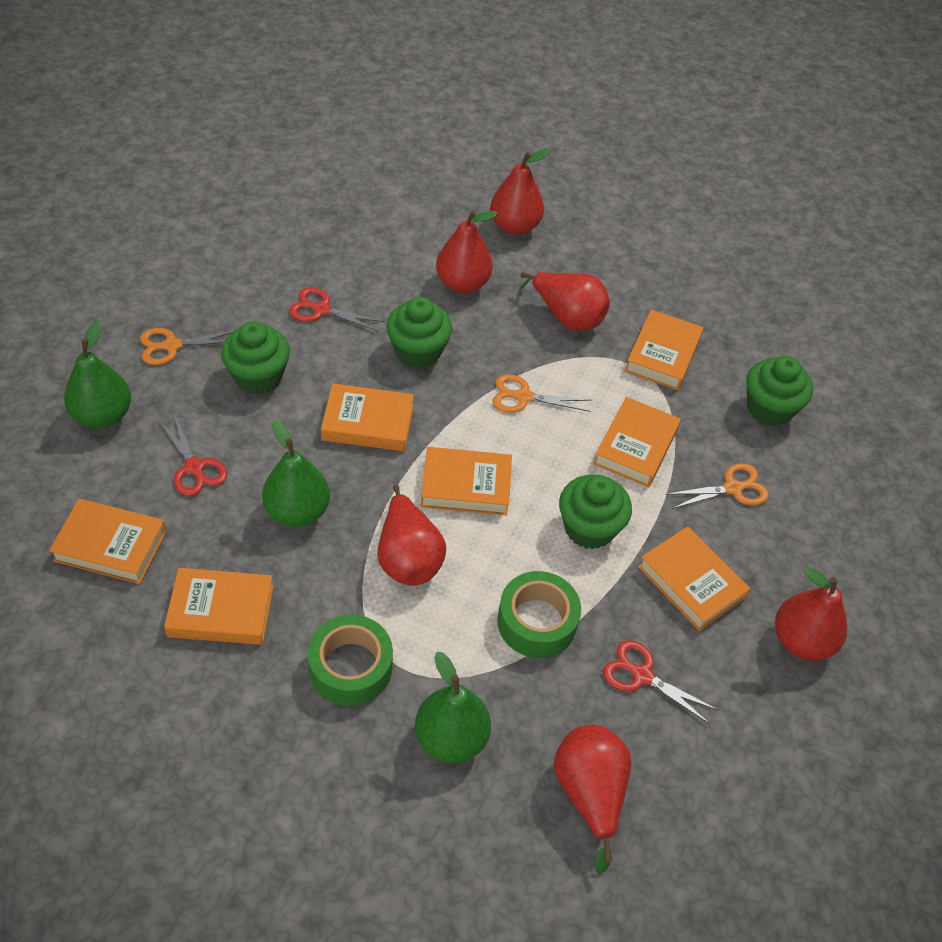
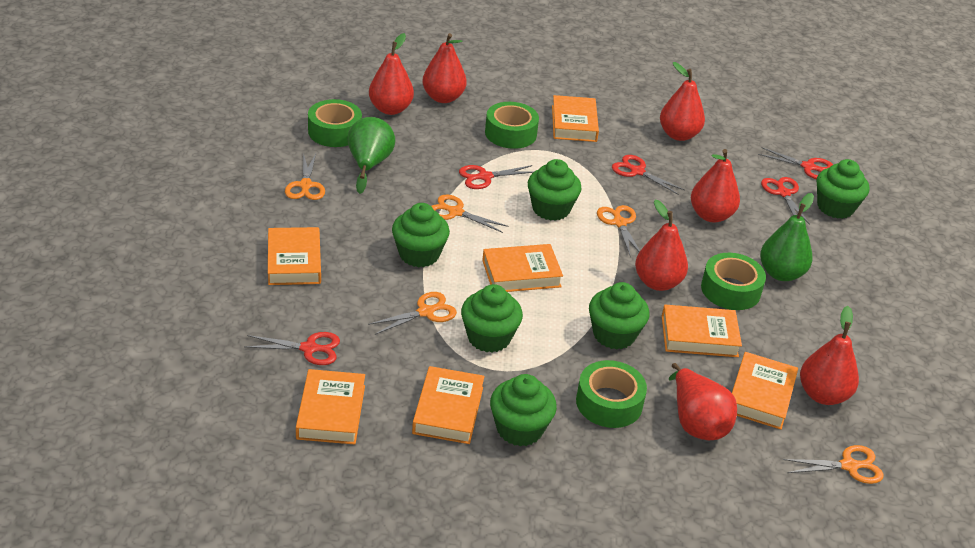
green cupcake: [221,321,290,394] [386,297,452,368] [559,475,632,549] [746,356,813,426] = 4 -> [392,203,450,267] [461,284,523,353] [490,374,557,446] [528,159,582,221] [589,282,649,349] [817,159,870,219] = 6
green pear: [64,321,131,429] [262,420,330,527] [415,652,491,763] = 3 -> [347,117,395,194] [760,193,814,281] = 2
green tape: [308,615,393,706] [497,571,581,658] = 2 -> [308,99,362,147] [485,102,539,149] [576,360,647,428] [701,253,766,310] = 4
orange scissors: [140,328,234,365] [492,374,590,413] [667,463,769,509] = 3 -> [285,152,325,200] [368,292,457,335] [431,194,509,233] [597,205,640,257] [783,445,884,484] = 5
red pear: [377,485,446,586] [436,210,498,293] [490,149,551,235] [519,272,610,331] [554,725,632,874] [775,567,847,661] = 6 -> [369,33,414,115] [422,33,467,103] [635,199,688,291] [660,62,705,141] [669,363,737,440] [691,149,740,223] [800,306,859,405] = 7
red scissors: [158,414,227,496] [289,287,385,332] [603,640,718,724] = 3 -> [244,332,340,365] [459,165,533,189] [612,155,685,195] [758,147,833,180] [761,177,810,225] = 5

